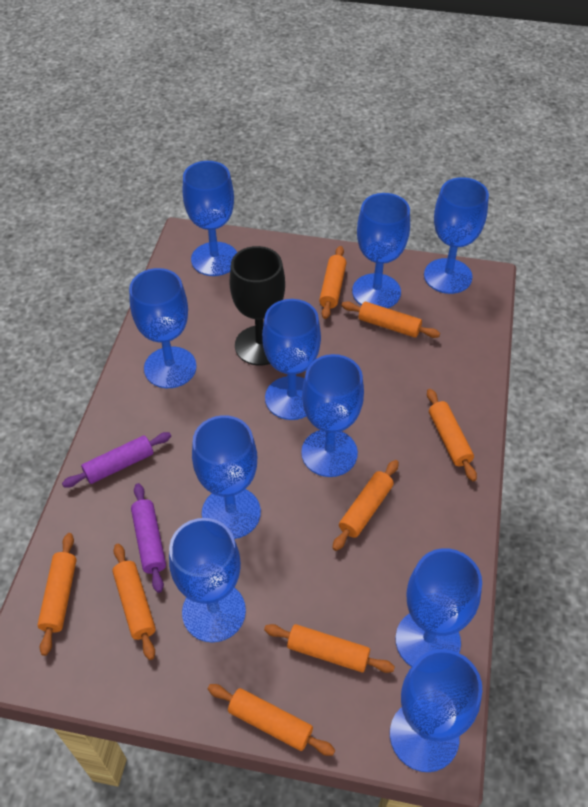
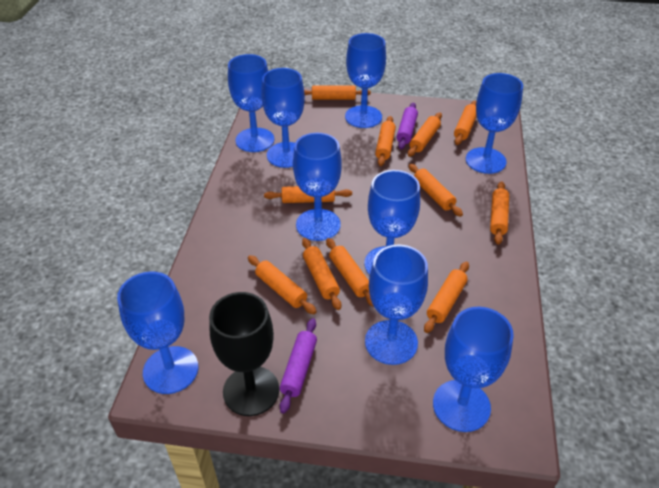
blue goblet: [129,268,197,388] [169,518,246,643] [183,161,237,276] [192,415,261,539] [262,299,321,420] [301,354,364,477] [352,193,410,308] [390,649,482,772] [396,548,482,667] [424,177,489,294] = 10 -> [117,271,199,394] [228,54,274,152] [261,68,305,168] [293,133,342,241] [345,33,386,128] [364,170,420,275] [365,244,428,365] [433,307,514,432] [466,73,523,174] = 9
orange rolling pin: [37,533,77,656] [113,544,156,660] [208,684,335,756] [264,624,395,673] [319,246,346,319] [332,460,399,551] [341,301,440,338] [427,389,477,481] = 8 -> [248,255,317,314] [264,186,352,203] [302,238,341,310] [304,86,371,100] [326,238,374,307] [375,116,396,166] [408,113,442,157] [409,164,463,217] [424,261,469,333] [454,100,477,145] [490,181,509,244] = 11

